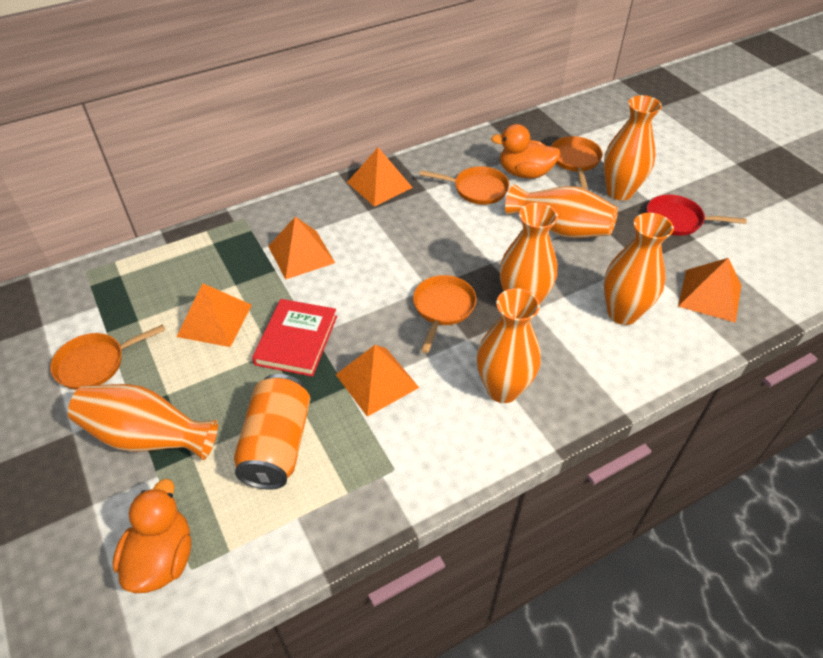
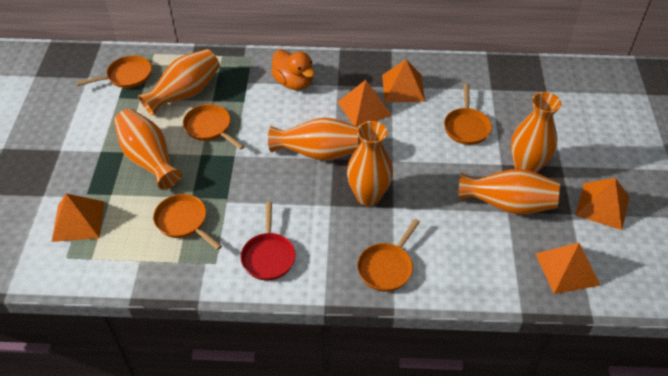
orange can: [234,374,310,490] = 1 -> none = 0
orange duck: [113,479,191,593] [491,124,561,179] = 2 -> [271,50,315,90] = 1
orange pan: [50,324,165,390] [413,275,476,353] [419,166,509,205] [551,136,603,189] = 4 -> [76,55,152,88] [153,194,222,250] [183,104,244,150] [357,219,420,292] [444,84,492,145] = 5
red book: [252,299,337,377] = 1 -> none = 0

